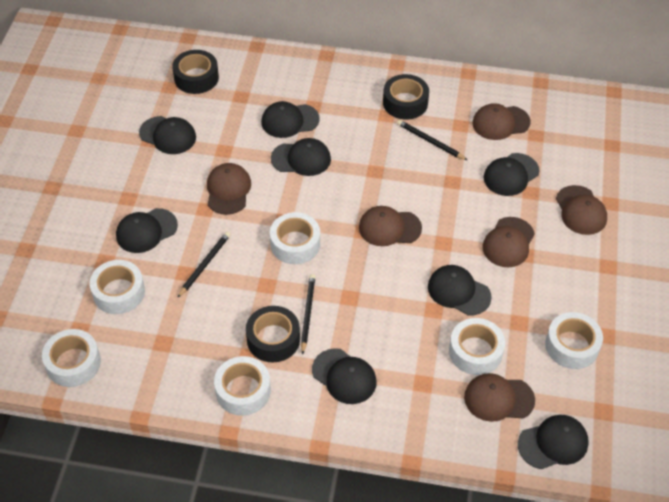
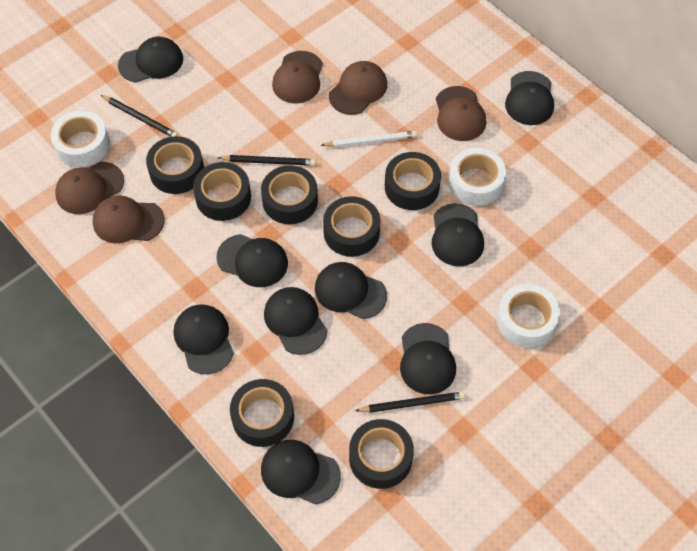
black cap: [116,208,178,253] [139,116,196,154] [261,101,320,138] [271,138,331,176] [312,348,377,404] [428,265,492,316] [483,153,539,196] [518,415,589,469] = 8 -> [118,37,183,82] [174,304,234,374] [216,234,288,287] [261,440,341,505] [264,287,328,355] [315,262,387,319] [400,323,456,394] [432,203,484,266] [505,71,554,125] = 9
black tape: [172,50,219,94] [246,306,300,362] [383,74,429,120] = 3 -> [146,136,204,194] [193,162,251,221] [230,379,294,447] [261,165,318,224] [323,196,380,257] [349,419,414,489] [385,152,441,210] = 7
brown cap: [207,163,251,215] [359,206,422,246] [464,373,535,422] [472,103,531,140] [483,217,535,267] [556,185,607,235] = 6 -> [55,162,124,214] [93,195,165,243] [272,51,323,104] [329,61,387,115] [436,86,486,141] = 5
white pencil: none = 0 -> [321,131,417,147] = 1
white tape: [42,329,101,387] [89,260,145,314] [214,356,271,416] [270,212,320,264] [449,318,505,375] [545,312,603,369] = 6 -> [51,111,110,168] [448,148,506,206] [497,284,560,348] = 3

